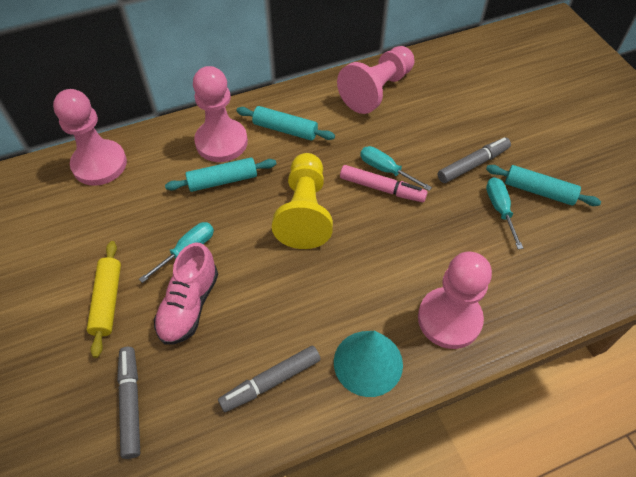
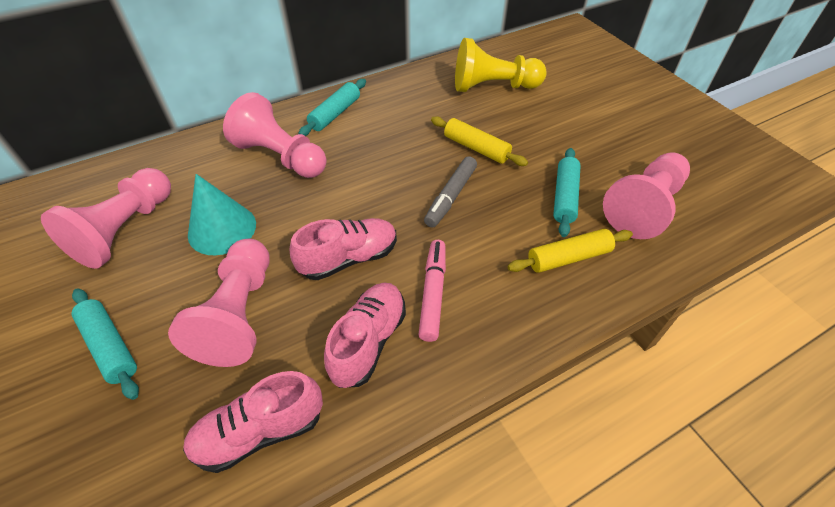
grey marker: [117,347,140,459] [218,345,321,412] [438,137,511,183] = 3 -> [424,156,477,228] = 1
pink shoe: [154,243,218,345] = 1 -> [183,371,323,473] [290,218,397,280] [324,283,406,388] = 3
turquoise screwdriver: [139,222,214,283] [360,146,432,191] [486,177,523,249] = 3 -> none = 0
yellow rolling pin: [87,241,121,358] = 1 -> [431,116,528,166] [508,229,633,273] = 2

